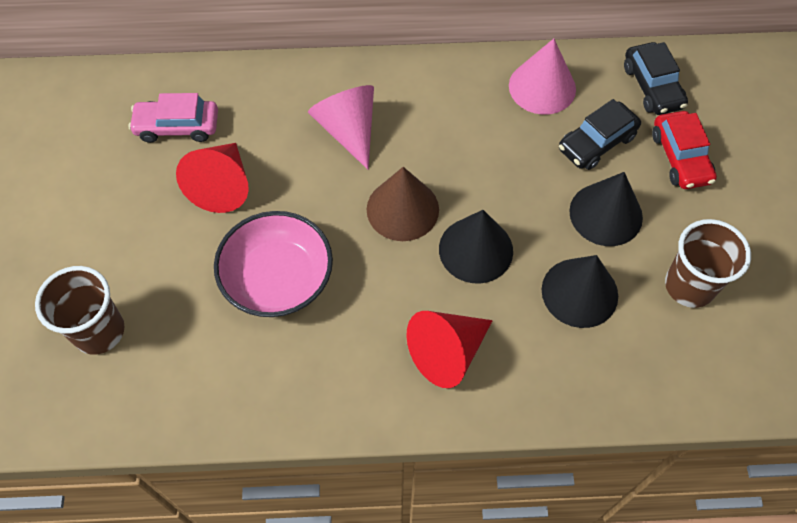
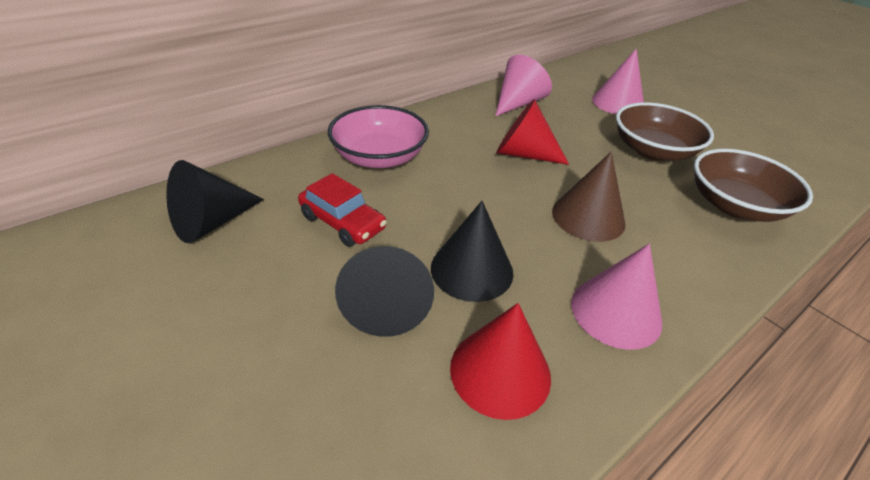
black car: [559,99,641,170] [624,42,688,115] = 2 -> none = 0
brown bowl: none = 0 -> [616,102,714,161] [694,149,813,222] = 2
brown cup: [35,266,125,355] [665,219,751,308] = 2 -> none = 0
pink car: [129,93,218,143] = 1 -> none = 0
pink cone: [308,85,374,170] [509,39,576,115] = 2 -> [496,55,552,116] [571,244,662,350] [592,49,644,114] = 3

